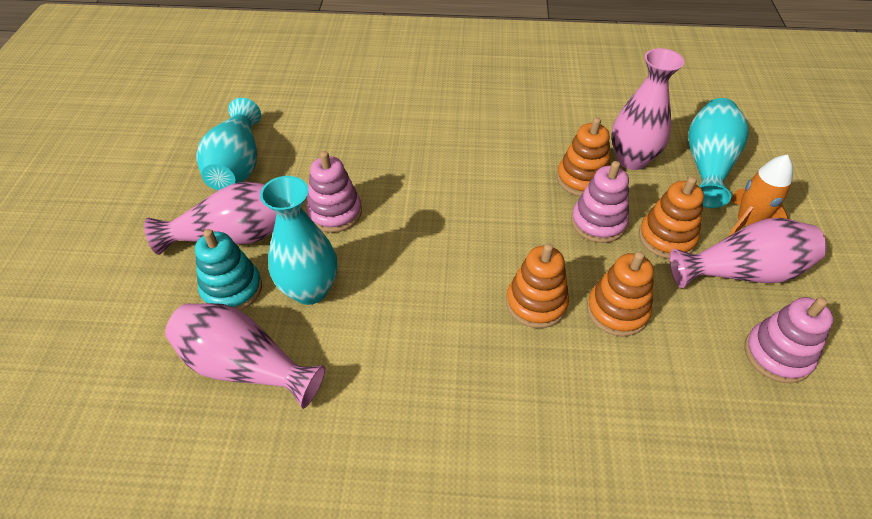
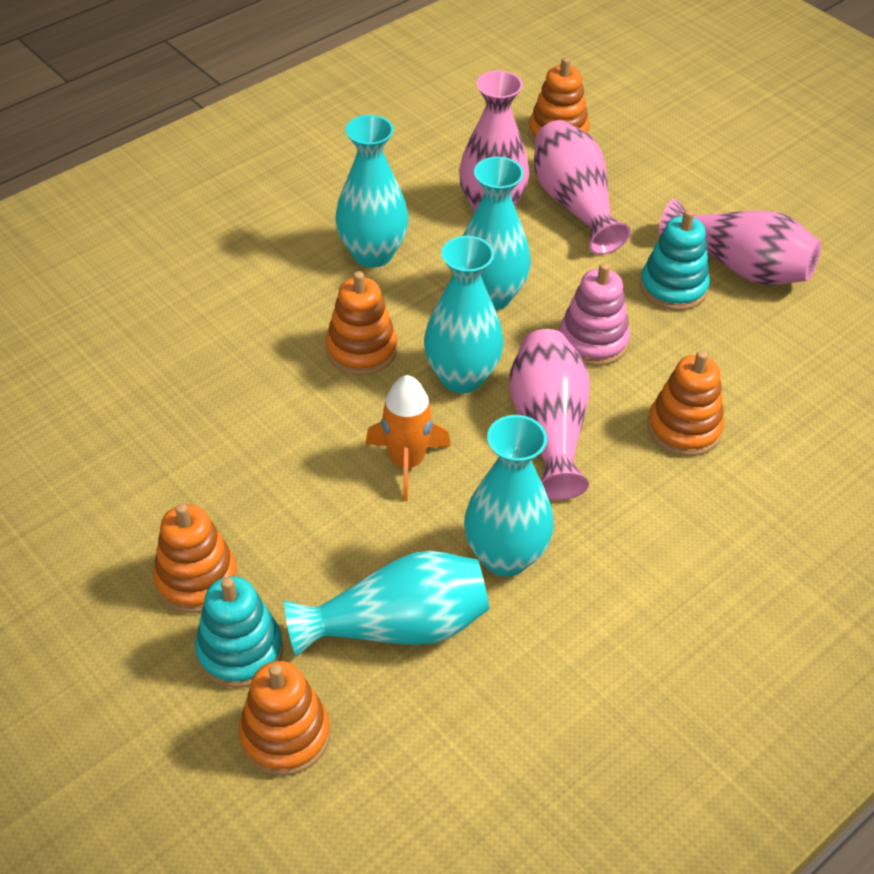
orange stacking toy: [506,243,569,328] [557,117,610,196] [587,251,654,337] [639,176,704,259] = 4 -> [153,503,238,613] [239,661,330,776] [326,271,397,375] [528,57,590,144] [647,350,724,456] = 5
pink stacking toy: [306,151,362,233] [571,161,629,243] [745,297,833,383] = 3 -> [559,263,630,366] = 1
turquoise stacking toy: [195,229,262,311] = 1 -> [195,576,283,688] [640,209,710,311] = 2
turquoise vase: [196,98,261,190] [260,176,337,305] [688,98,749,208] = 3 -> [284,551,489,657] [335,115,408,267] [424,236,503,393] [463,157,531,311] [464,415,554,576] = 5

